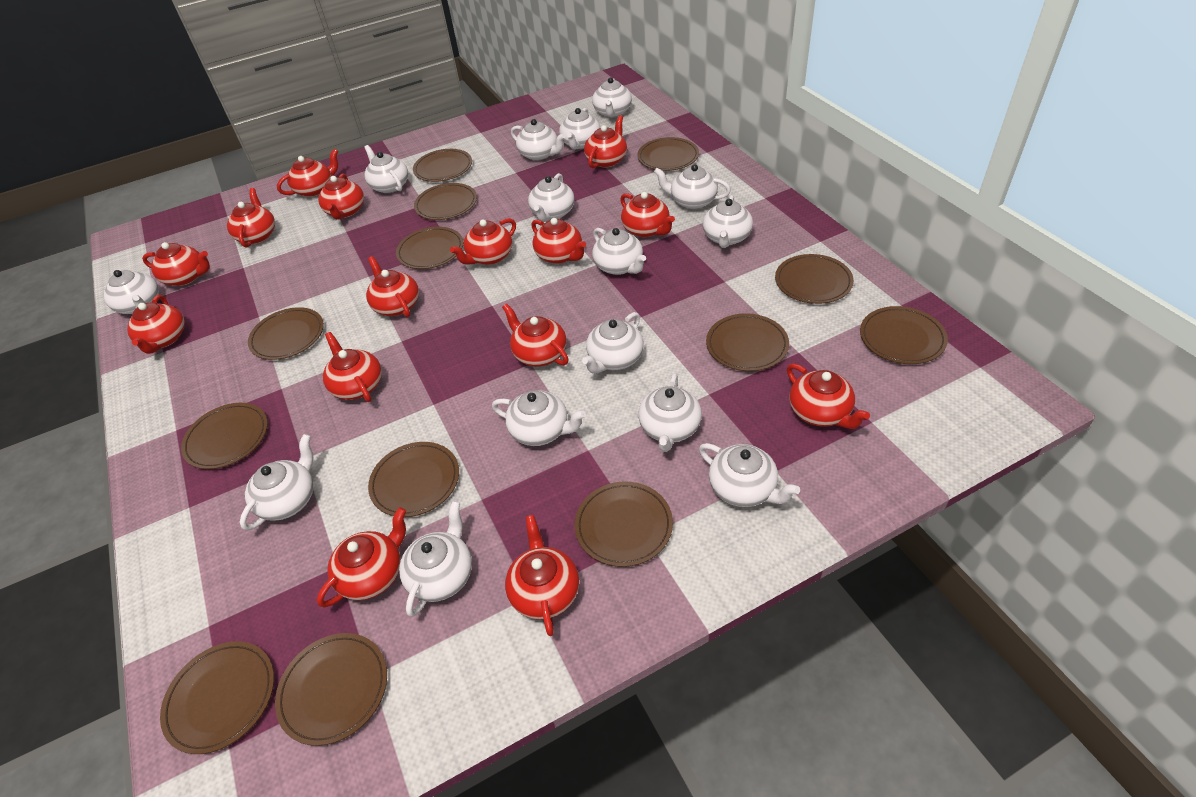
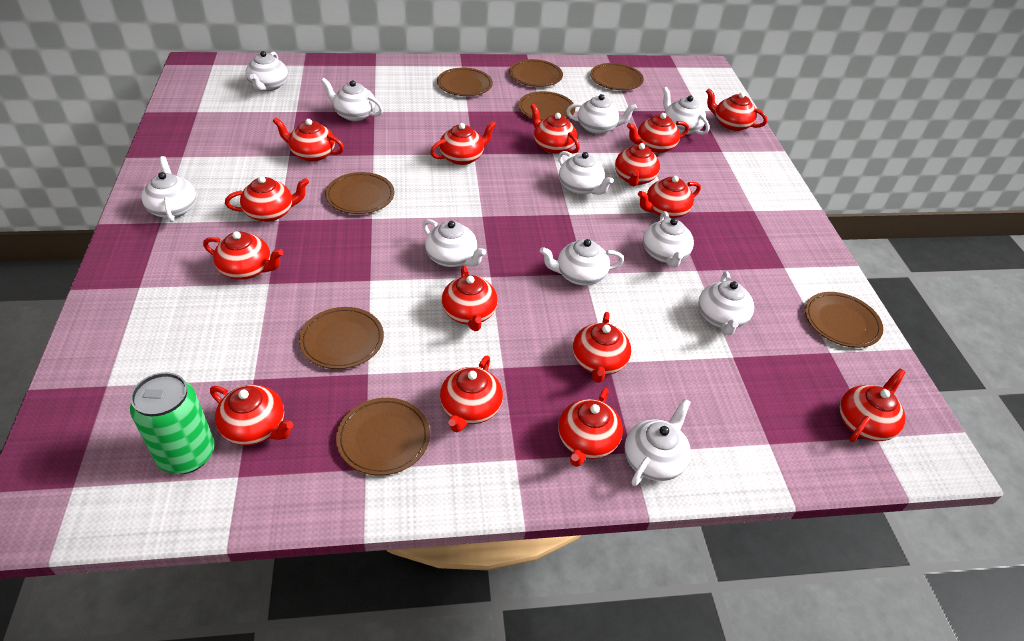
brown plate: [160,641,274,754] [181,403,268,469] [248,307,324,360] [275,633,387,746] [368,442,459,517] [396,227,463,269] [413,149,472,182] [414,183,477,220] [575,482,673,567] [637,137,699,171] [706,313,789,371] [775,254,854,304] [860,306,948,364] = 13 -> [299,307,384,369] [325,172,394,214] [336,398,430,476] [437,68,493,96] [509,59,563,87] [518,91,575,121] [590,63,644,90] [805,292,883,348] = 8
green can: none = 0 -> [130,372,215,474] = 1
white teapot: [104,270,159,314] [240,434,314,531] [364,145,408,193] [399,501,472,617] [492,390,586,446] [511,119,566,161] [528,173,574,222] [559,108,600,149] [582,312,644,374] [592,77,632,118] [592,228,646,275] [638,373,702,452] [654,164,731,209] [699,443,800,507] [703,195,753,248] = 15 -> [141,156,196,222] [246,51,288,91] [321,78,383,121] [423,219,486,267] [540,239,624,286] [558,151,614,195] [566,94,637,134] [625,399,691,486] [643,211,694,268] [663,87,710,135] [698,271,754,335] = 11

